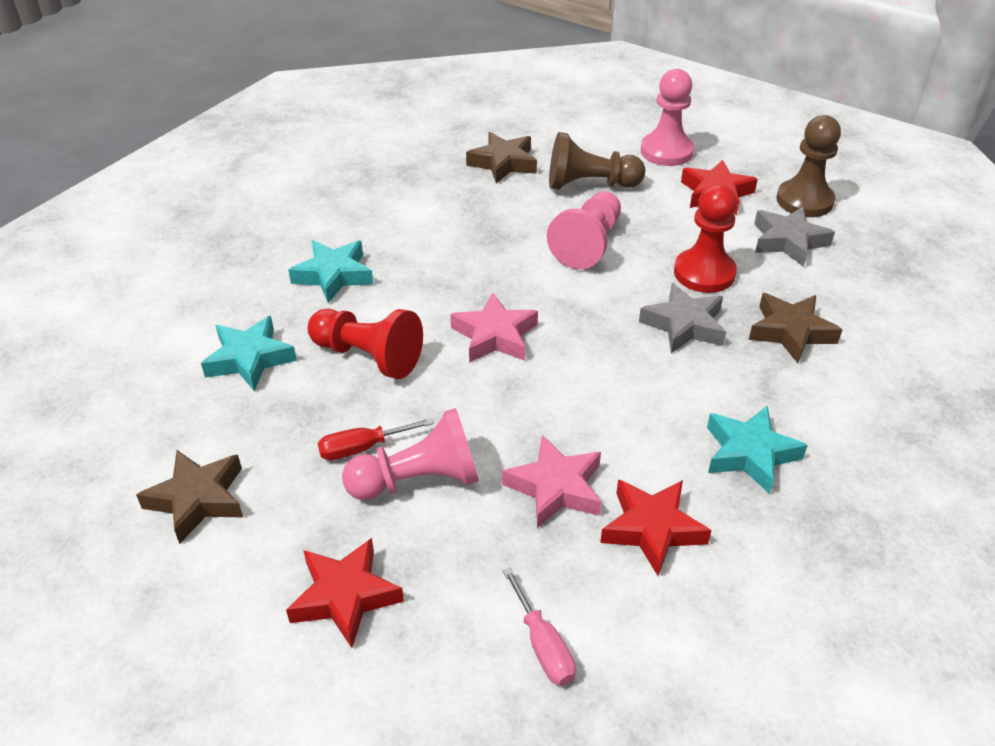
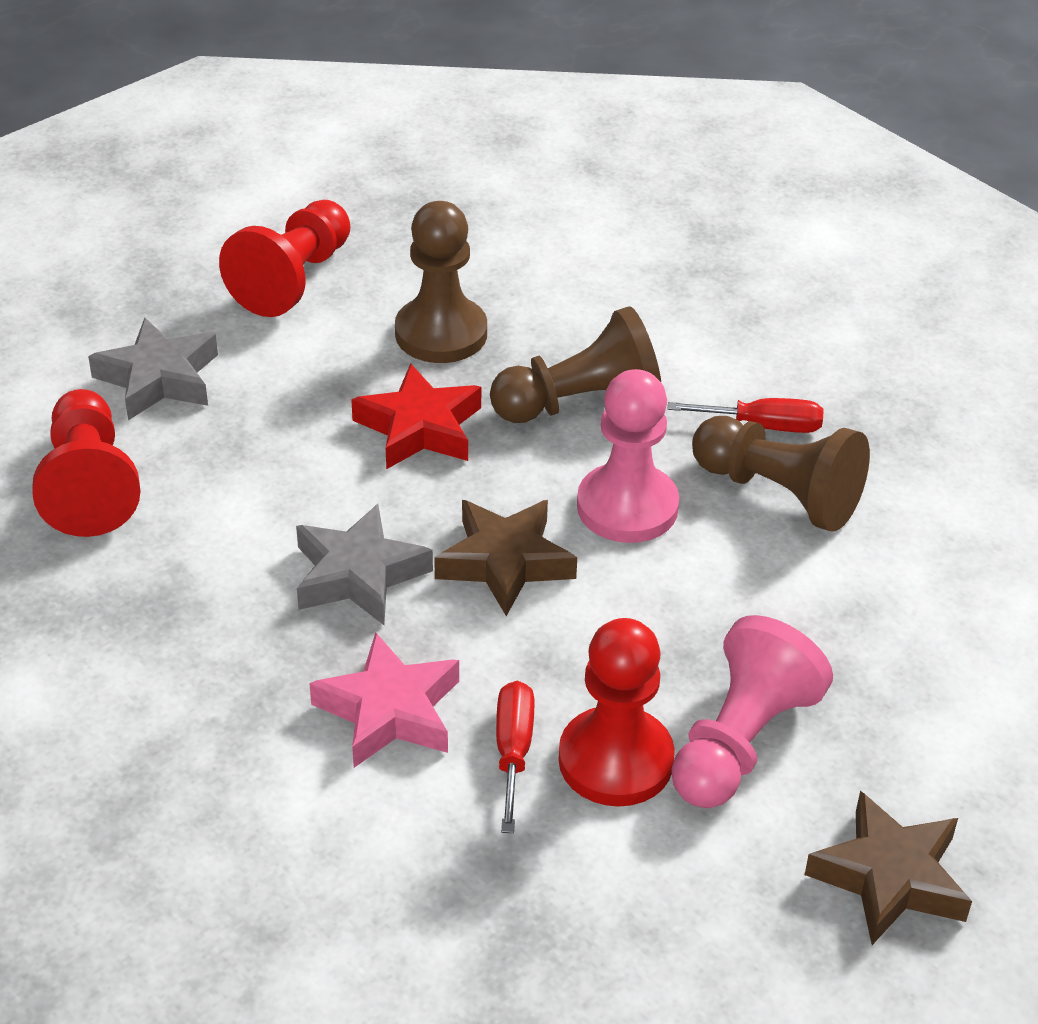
brown pawn: [549,132,645,190] [777,115,841,217] = 2 -> [395,201,487,363] [490,306,661,423] [692,416,870,532] = 3
brown star: [136,450,243,544] [466,132,537,183] [749,293,842,363] = 3 -> [434,500,577,616] [805,791,972,945] = 2
pink pawn: [342,408,479,500] [547,192,621,269] [641,69,694,166] = 3 -> [577,369,679,543] [671,615,833,808] = 2
pink screwdriver: [502,567,576,686] = 1 -> none = 0
pink star: [450,293,538,363] [502,435,601,528] = 2 -> [309,632,459,768] = 1
red pawn: [307,309,423,379] [674,184,737,293] = 2 -> [32,389,140,537] [219,200,350,317] [558,618,675,807] = 3
red screwdriver: [318,418,434,460] = 1 -> [496,681,534,833] [668,398,824,433] = 2
red star: [286,538,404,648] [600,479,712,576] [681,160,758,215] = 3 -> [351,363,481,469] = 1
turquoise star: [201,316,297,392] [288,240,373,303] [707,406,808,494] = 3 -> none = 0

